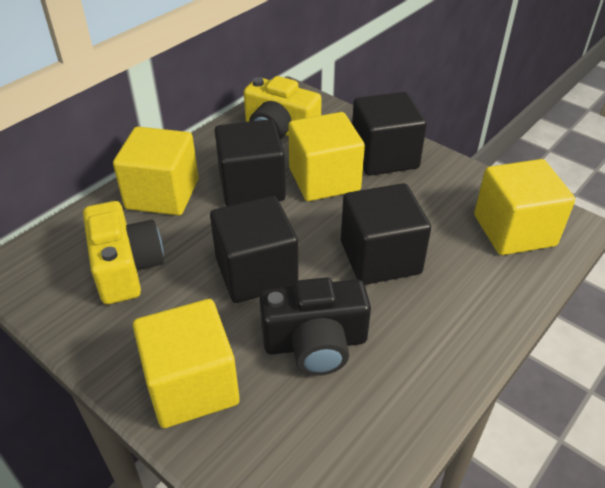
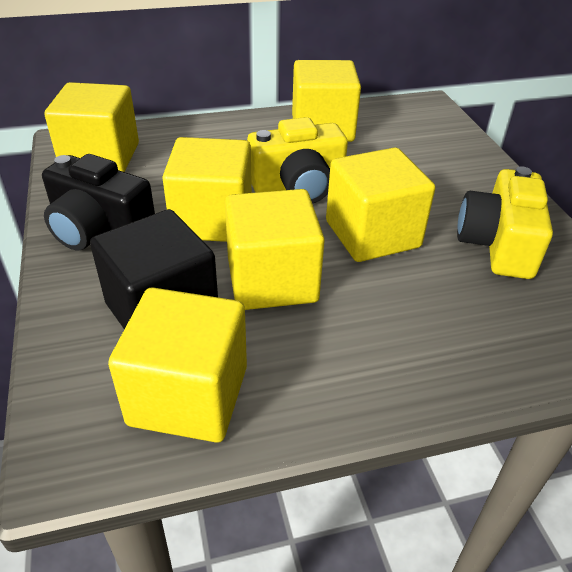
black cube: [210,196,298,303] [215,119,286,206] [341,183,431,285] [352,92,427,176] = 4 -> [90,209,218,329] = 1
yellow cube: [113,127,199,216] [133,299,240,428] [288,112,365,201] [474,159,575,255] = 4 -> [45,82,139,172] [108,287,247,443] [162,137,252,242] [225,189,325,310] [292,60,361,142] [326,147,435,262] = 6

